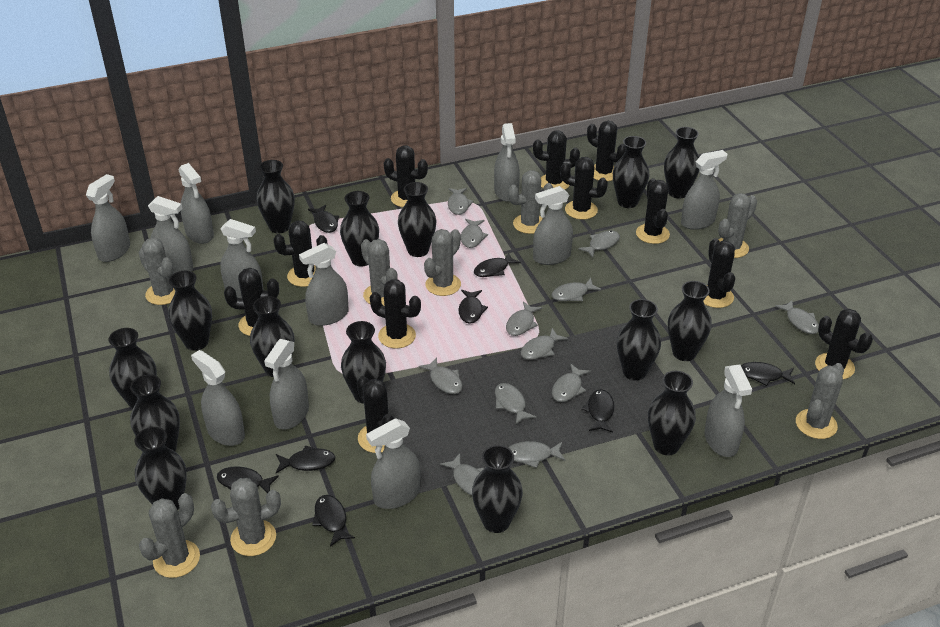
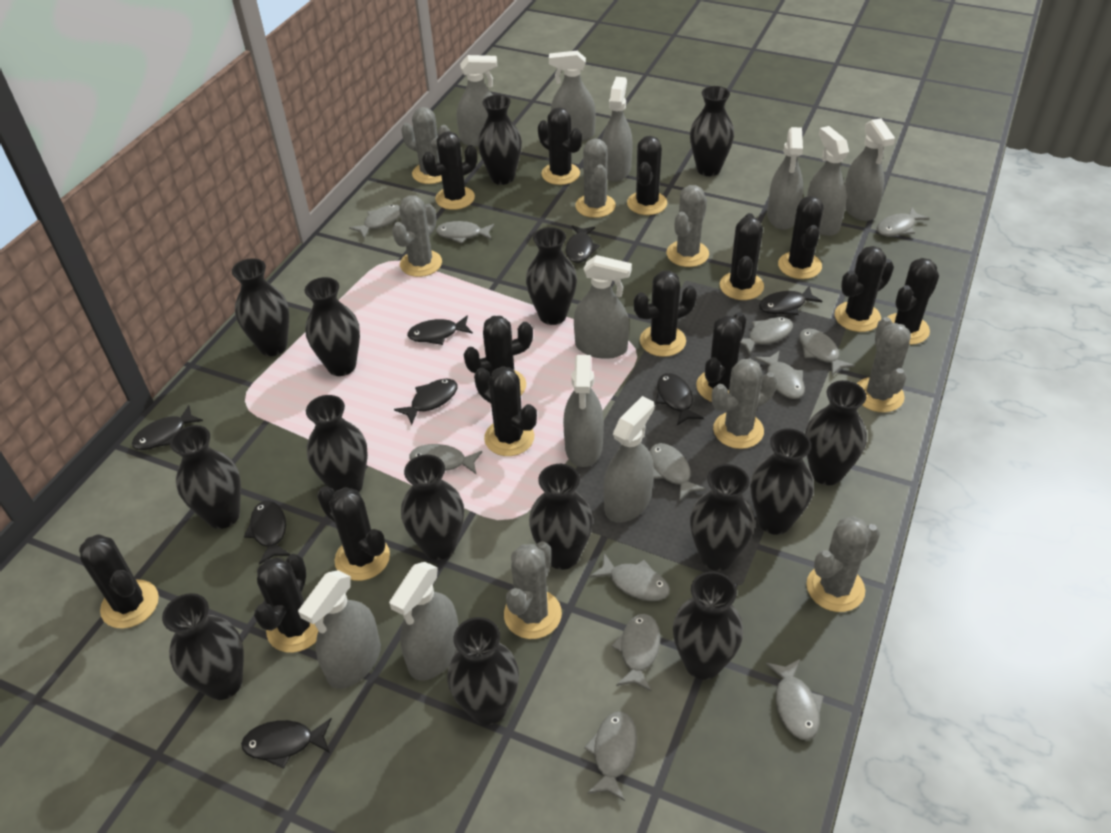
black cactus: [224,268,279,336] [273,221,328,287] [357,376,395,453] [370,279,421,348] [384,145,428,207] [533,130,580,190] [560,157,608,220] [587,121,626,181] [636,178,670,244] [703,238,735,308] [815,309,873,379] = 11 -> [79,534,159,629] [254,554,324,653] [317,486,390,581] [422,131,477,210] [464,316,533,395] [474,366,537,456] [538,107,582,185] [627,136,667,215] [634,271,697,357] [696,312,746,402] [720,213,764,300] [778,196,824,279] [835,246,894,332] [887,258,939,345] = 14
grey spray bottle: [86,174,130,262] [148,196,193,273] [179,163,214,244] [191,350,245,446] [220,219,264,298] [264,339,309,430] [299,243,348,326] [366,418,420,509] [494,123,520,202] [533,186,573,265] [681,150,727,230] [705,365,752,457] = 12 -> [298,570,381,689] [389,562,458,681] [457,55,498,147] [549,50,596,141] [563,355,604,467] [574,255,632,359] [602,77,633,182] [604,396,655,523] [767,127,803,230] [807,126,849,236] [845,118,895,221] = 11

